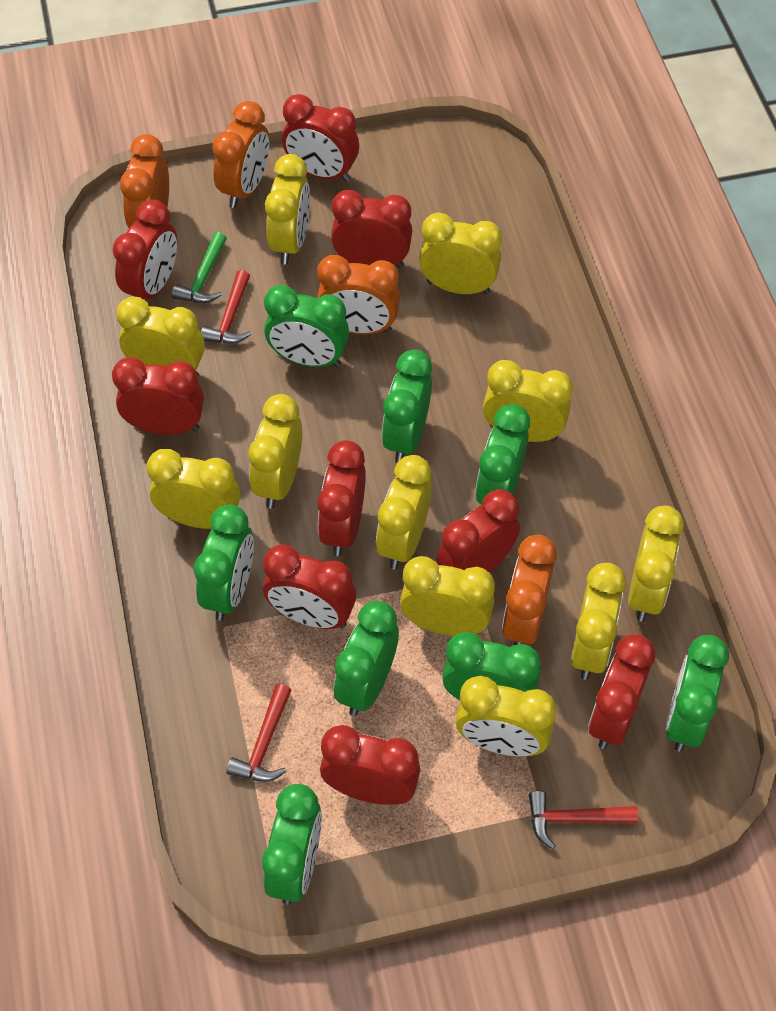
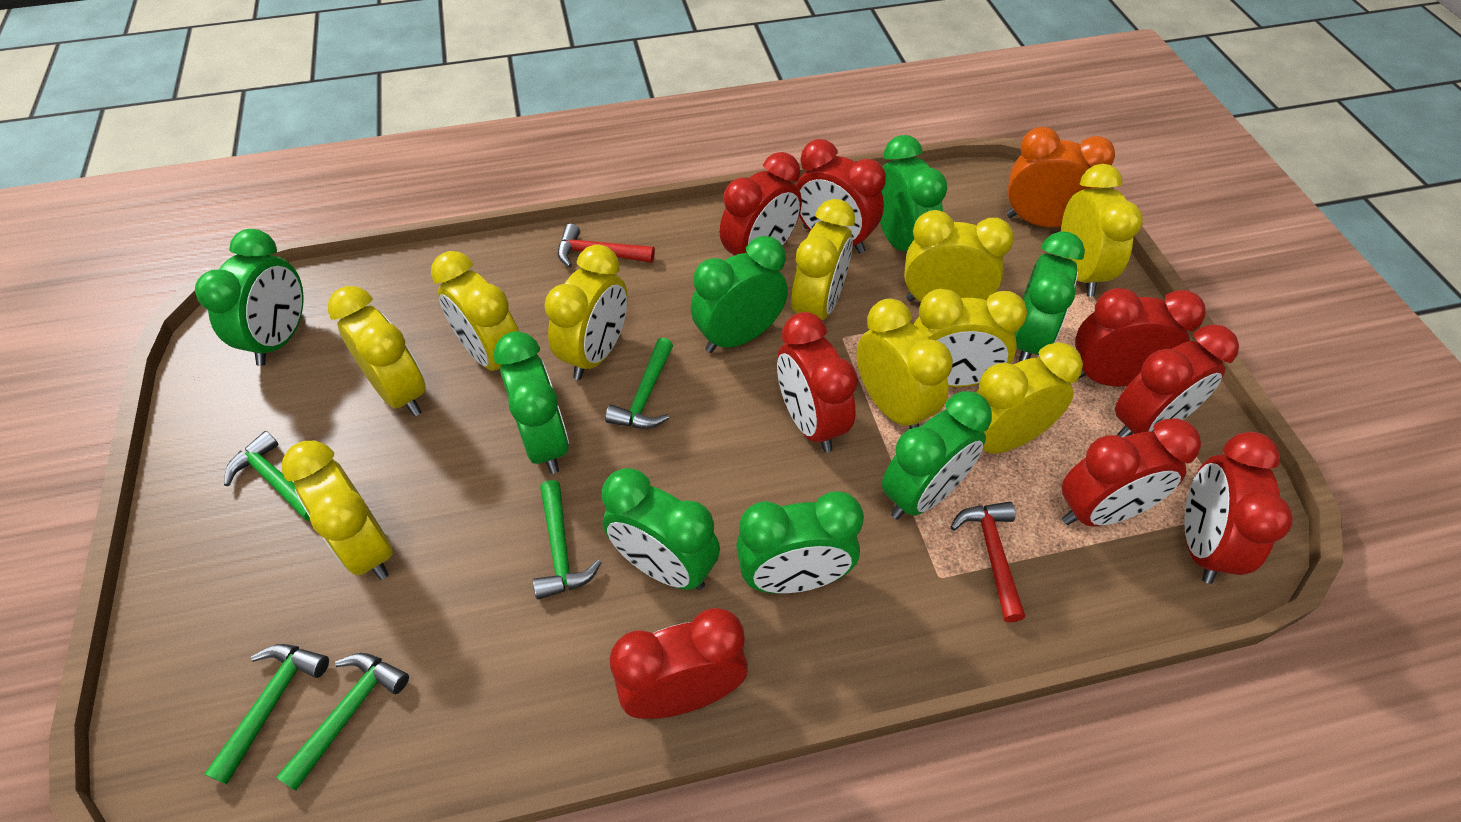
green hammer: [172,232,227,303] = 1 -> [205,644,329,784] [224,431,310,521] [276,653,409,791] [533,480,602,599] [605,338,673,429] = 5
orange clock: [120,134,169,228] [212,101,269,208] [317,255,400,334] [502,535,557,645] = 4 -> [1006,127,1115,227] = 1
red clock: [112,357,204,435] [113,200,177,300] [263,545,356,629] [282,94,359,182] [317,440,366,556] [320,725,420,805] [331,190,412,268] [436,489,520,573] [588,634,655,749] = 9 -> [610,608,748,719] [720,152,802,256] [777,312,858,452] [796,139,886,254] [1062,418,1201,526] [1075,288,1206,386] [1115,324,1239,437] [1184,432,1293,584] = 8
red hammer: [201,270,251,344] [227,684,291,782] [529,791,638,849] = 3 -> [558,224,655,268] [951,502,1025,622] = 2
yellow clock: [116,296,205,377] [147,449,241,529] [248,394,302,509] [265,154,310,265] [376,455,432,569] [400,556,495,636] [419,213,502,294] [455,676,556,756] [483,360,573,442] [571,563,626,680] [628,505,684,622] = 11 -> [282,441,393,580] [328,286,426,416] [431,251,519,371] [544,244,628,380] [791,199,855,320] [856,299,953,429] [904,210,1014,302] [913,289,1027,387] [976,342,1083,454] [1061,164,1143,297] = 10

